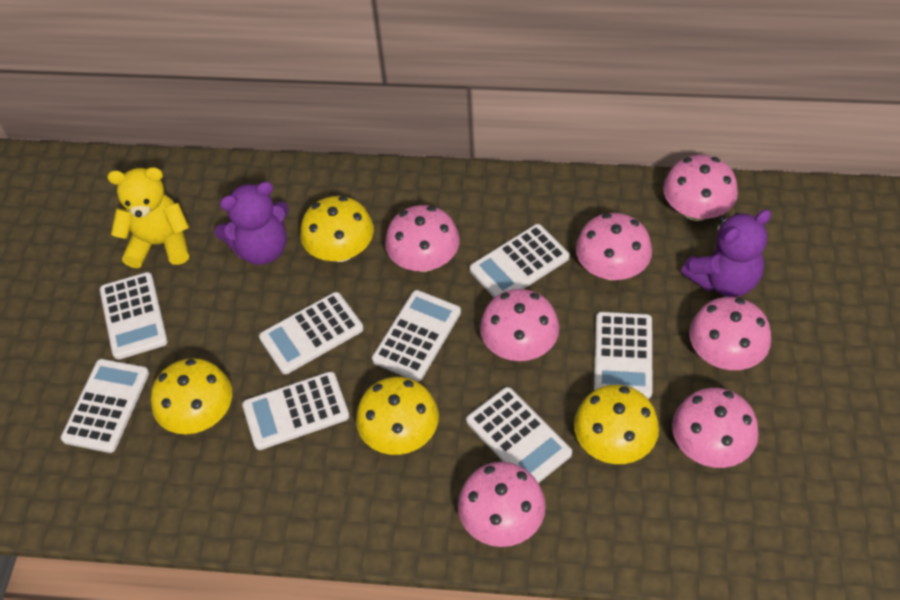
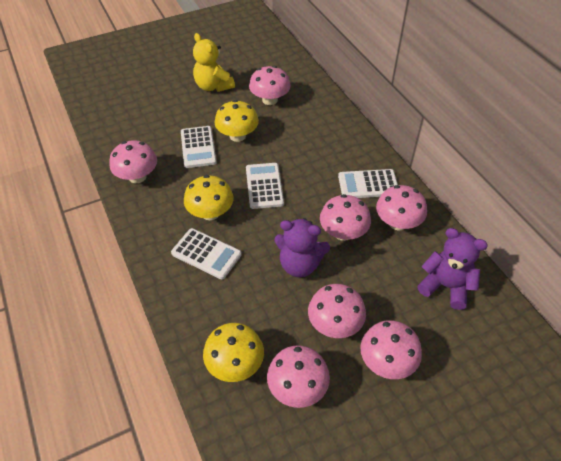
white calculator: [61,359,149,453] [100,272,168,360] [242,371,349,450] [259,292,364,374] [372,290,461,382] [466,387,572,483] [470,224,570,298] [594,312,653,399] = 8 -> [171,228,242,279] [181,126,217,168] [246,163,284,209] [338,169,398,198] = 4
yellow mushroom: [151,358,232,434] [300,196,374,262] [356,377,439,455] [574,385,659,464] = 4 -> [184,175,234,220] [203,323,264,382] [215,100,259,142] = 3

